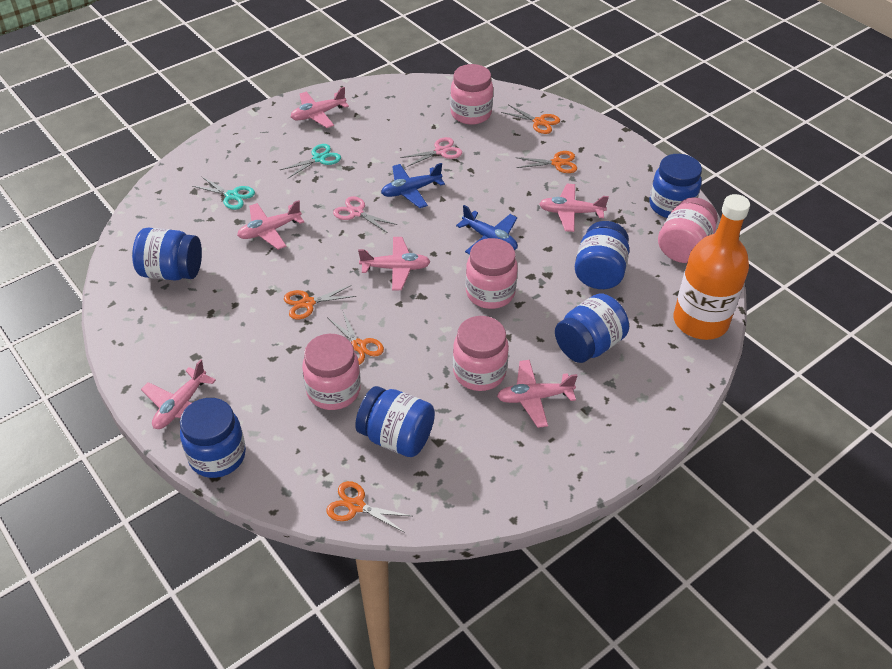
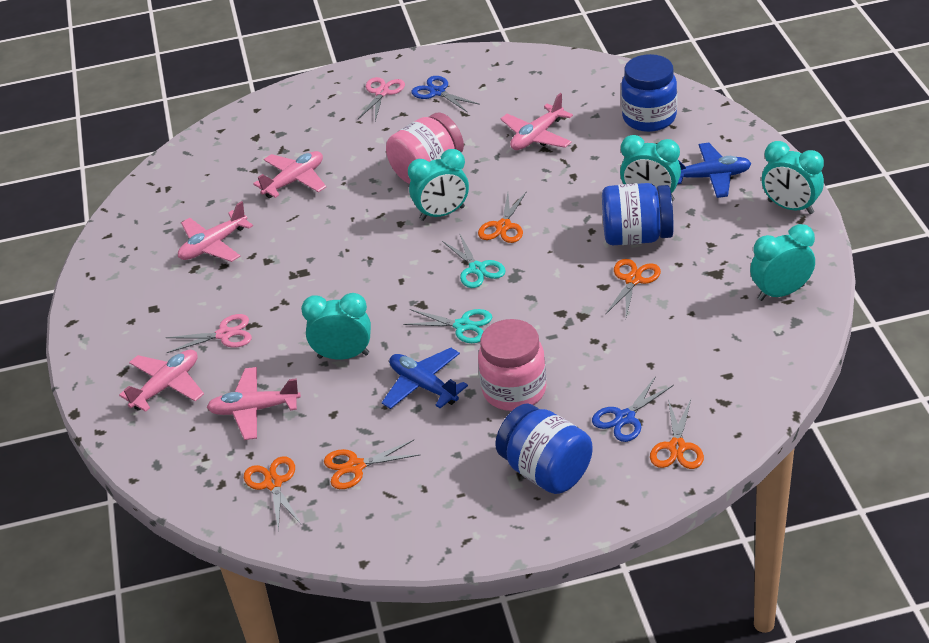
blue jar: [132,227,202,281] [180,398,246,478] [355,386,435,457] [555,294,629,363] [575,221,629,289] [650,154,702,218] = 6 -> [495,403,593,494] [602,183,673,245] [621,54,677,132] = 3
blue scissors: none = 0 -> [411,76,480,112] [592,376,674,442] = 2
orange bottle: [673,194,750,340] = 1 -> none = 0
pink jar: [302,334,361,410] [450,64,493,125] [453,316,509,391] [466,238,518,309] [658,197,718,263] = 5 -> [386,112,464,184] [478,319,547,411] = 2
pink plane: [141,359,216,429] [237,200,304,250] [291,87,349,128] [358,237,430,290] [497,360,577,428] [539,184,609,232] = 6 -> [119,350,204,412] [178,201,253,262] [207,367,301,440] [253,151,326,198] [500,93,573,150] = 5
turquoise clock: none = 0 -> [301,293,371,360] [408,149,469,221] [620,135,681,201] [750,224,815,301] [762,141,824,214] = 5

